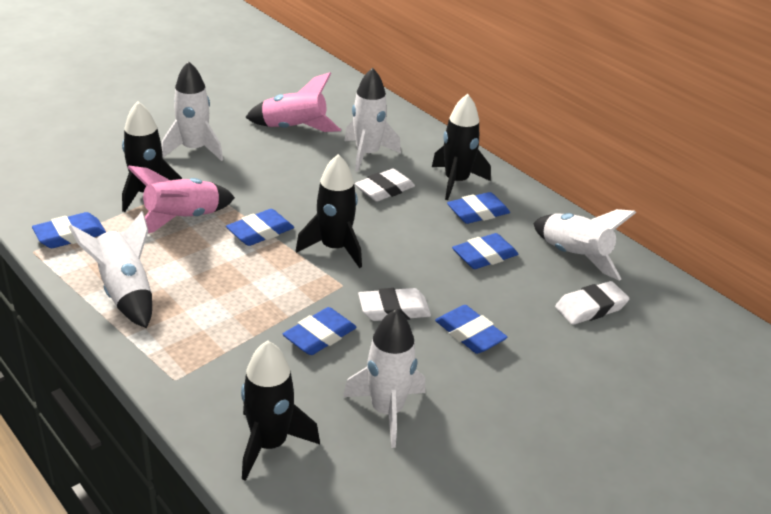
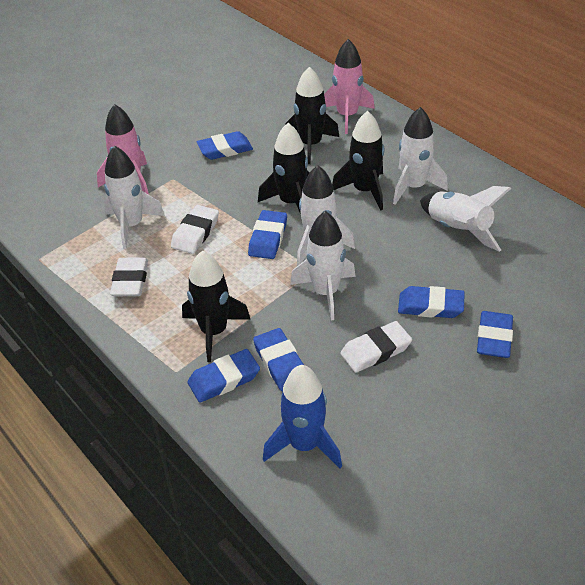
blue rocket: none = 0 -> [263,365,342,468] = 1

